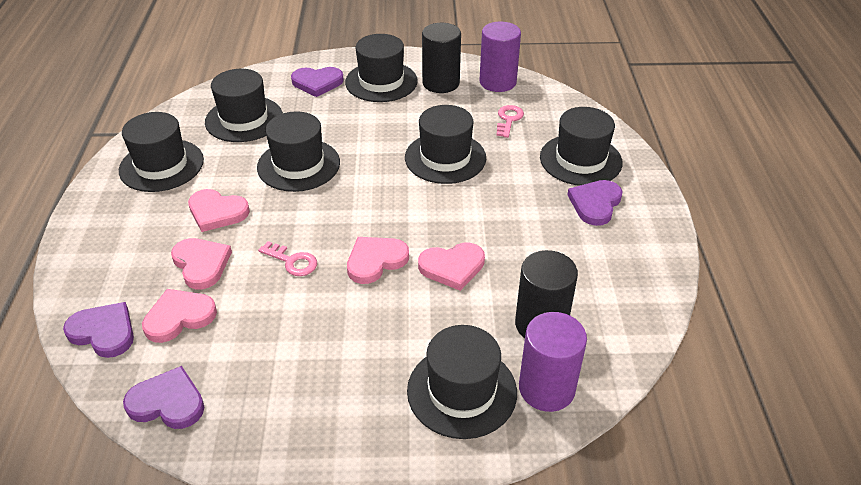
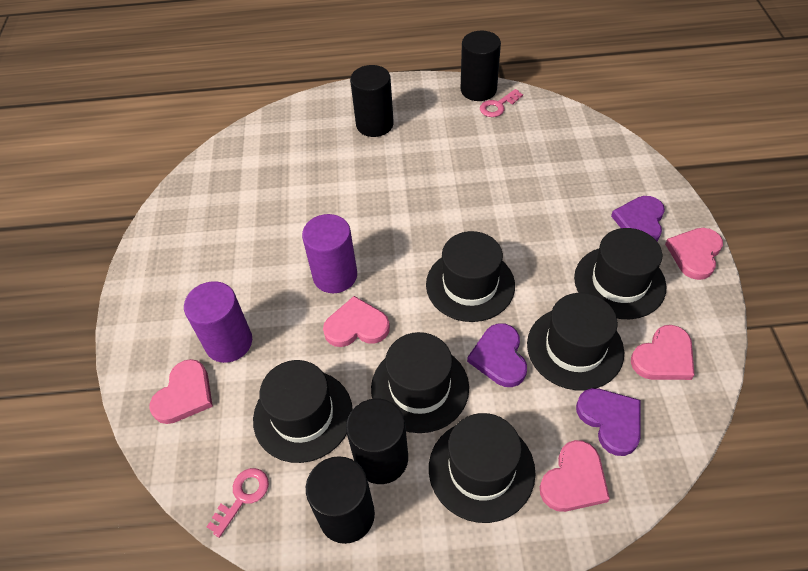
black cylinder: [422,23,461,93] [515,250,578,338] = 2 -> [306,456,375,544] [346,399,408,484] [350,65,394,137] [461,31,501,101] = 4
black hat: [119,112,204,192] [205,69,283,142] [257,111,340,192] [345,34,418,102] [405,105,486,184] [407,325,517,439] [540,107,623,186] = 7 -> [253,360,353,463] [371,332,469,433] [426,231,515,322] [429,413,536,523] [527,293,624,391] [574,228,666,319] = 6
purple heart: [63,302,134,358] [123,366,204,429] [291,67,344,97] [567,180,623,226] = 4 -> [467,323,527,387] [576,388,640,456] [611,196,665,242] = 3

